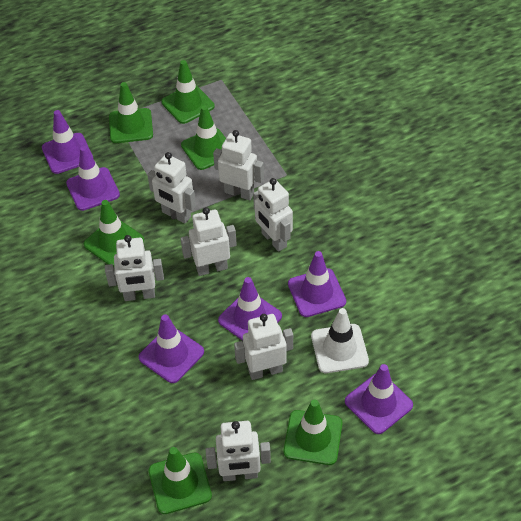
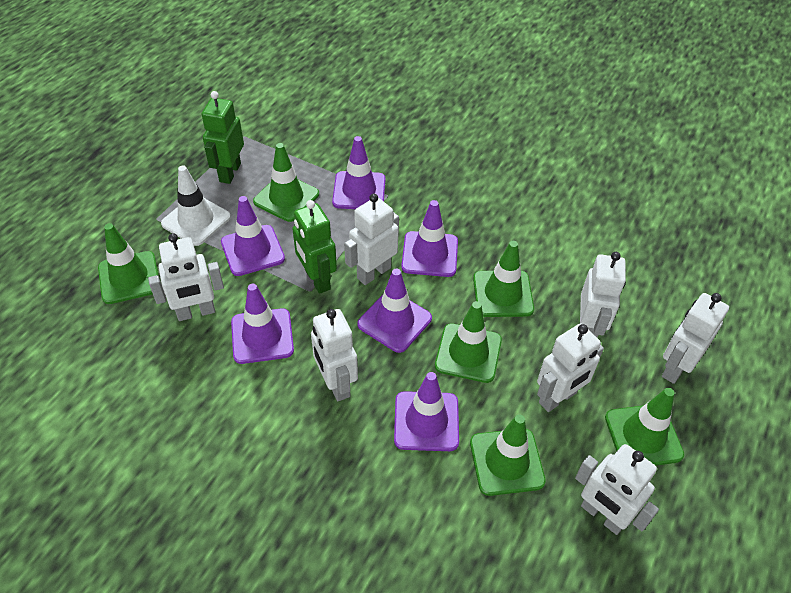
green robot: none = 0 -> [202,91,244,184] [292,200,337,294] = 2

